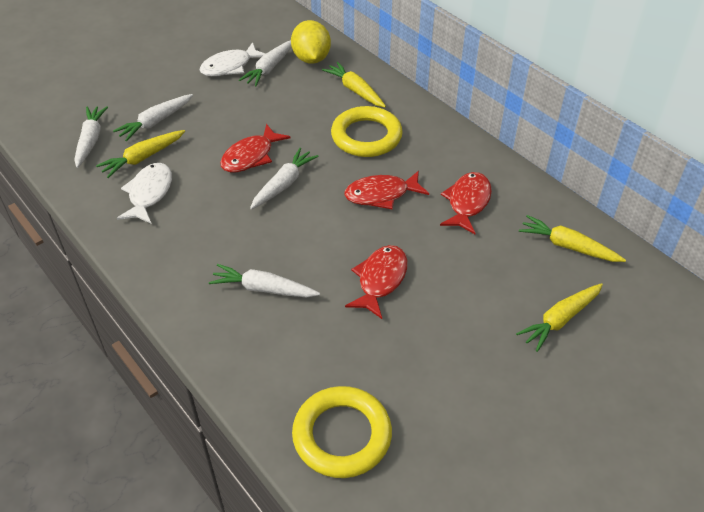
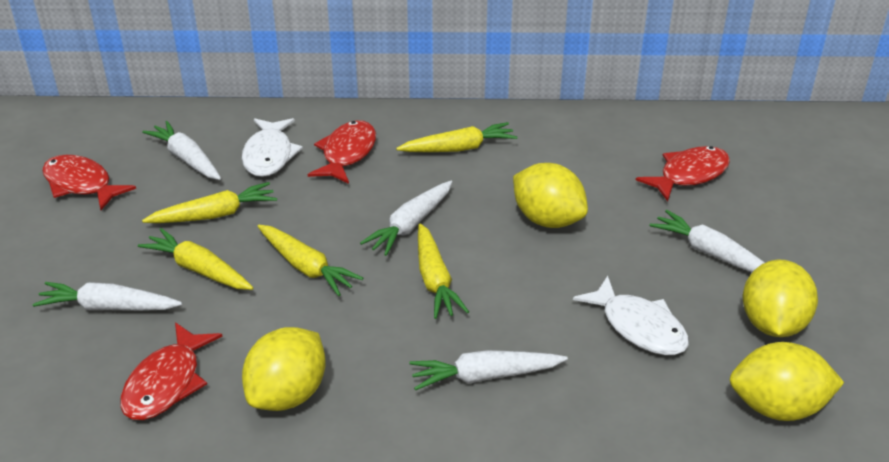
yellow carrot: [96,130,185,178] [322,62,386,107] [516,283,603,352] [519,215,626,262] = 4 -> [138,228,254,290] [142,182,277,223] [257,224,363,296] [396,122,517,152] [418,223,469,319] = 5
yellow lemon: [291,20,331,64] = 1 -> [242,327,326,411] [513,163,588,228] [730,342,844,421] [742,259,818,337] = 4
yellow ring: [292,386,392,478] [331,106,403,157] = 2 -> none = 0

